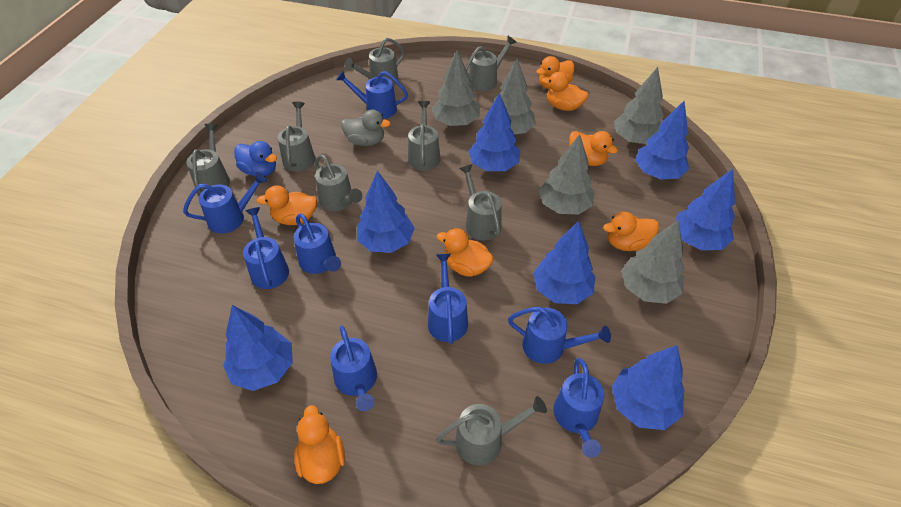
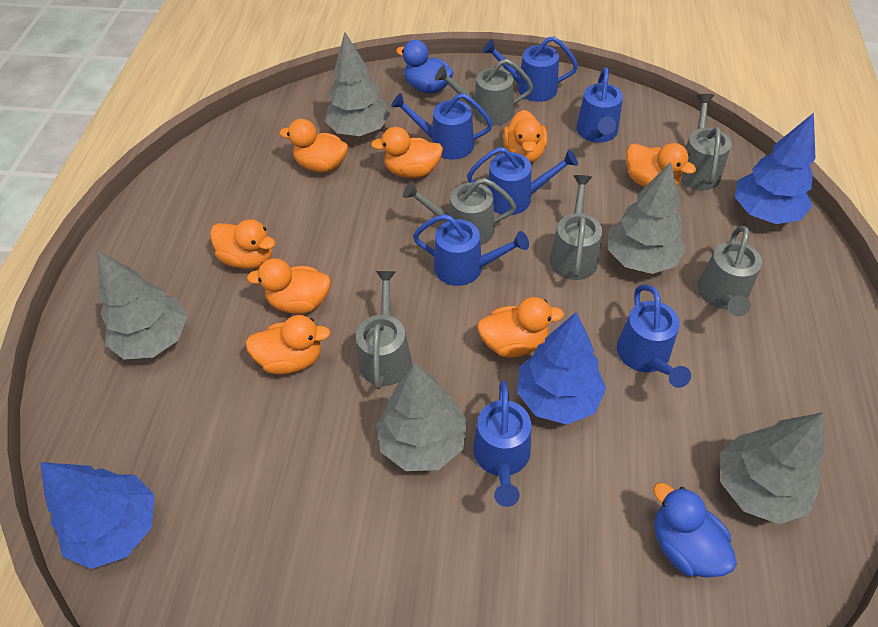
blue duck: [234,141,277,176] = 1 -> [396,40,454,93] [653,482,737,578] = 2
blue tree: [223,305,293,391] [357,171,415,253] [469,93,521,171] [533,221,596,304] [612,345,685,430] [635,101,689,180] [675,169,735,251] = 7 -> [40,462,155,569] [517,312,606,425] [735,113,816,224] = 3
blue watering can: [183,172,267,233] [243,207,289,289] [293,213,341,274] [330,325,377,412] [336,71,408,119] [428,254,468,344] [508,307,611,364] [553,358,604,458] = 8 -> [391,93,493,160] [413,214,529,286] [467,147,578,215] [473,381,531,507] [483,36,578,102] [576,68,623,143] [617,285,691,388] = 7
grey duck: [341,110,391,146] = 1 -> none = 0
grey watering can: [186,124,230,194] [278,102,315,172] [315,154,362,211] [345,38,405,85] [408,101,440,171] [436,396,547,466] [459,164,501,240] [465,36,517,92] = 8 -> [356,271,412,389] [403,178,516,245] [435,59,533,126] [550,175,602,280] [680,94,731,190] [697,226,762,316] = 6
orange duck: [256,186,317,225] [294,405,345,484] [437,228,494,277] [536,56,574,89] [542,72,588,111] [569,131,618,166] [603,212,659,251] = 7 -> [210,219,275,269] [245,315,331,374] [247,258,331,314] [280,119,348,173] [371,127,443,178] [477,297,564,358] [503,110,548,163] [626,143,696,187] = 8

